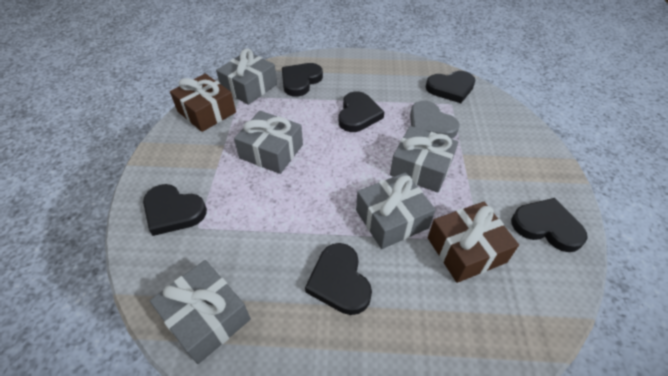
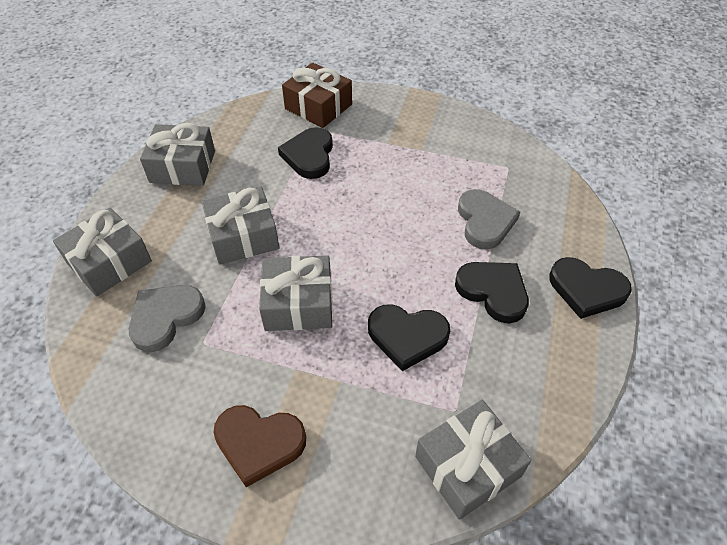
black heart: [143,184,207,236] [282,63,323,97] [305,243,372,315] [339,91,384,132] [426,71,475,103] [511,198,588,252] = 6 -> [278,127,333,179] [368,304,450,371] [455,262,529,323] [549,257,632,319] = 4
brown gift: [170,74,236,132] [428,202,519,283] = 2 -> [282,63,352,128] = 1
brown heart: none = 0 -> [213,405,306,487] = 1
grey heart: [410,101,460,139] = 1 -> [129,285,205,352] [458,189,520,249] = 2

